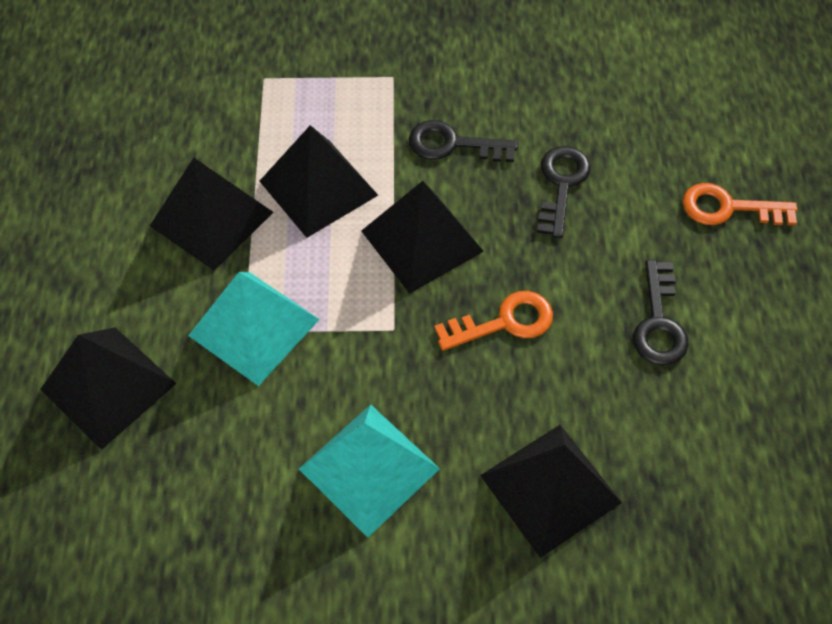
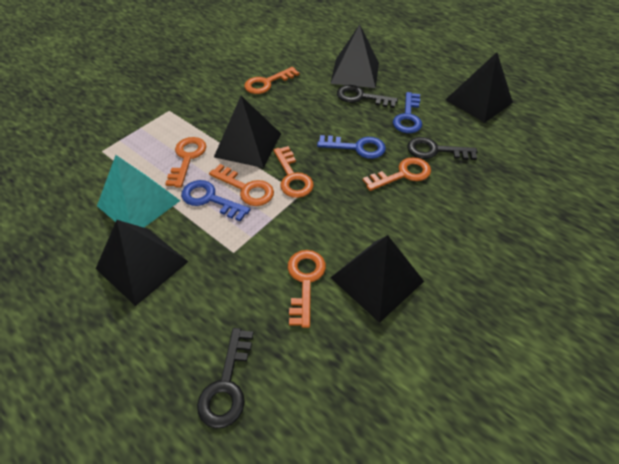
blue key: none = 0 -> [181,180,251,221] [317,135,386,159] [393,92,422,133] = 3
orange key: [434,291,553,351] [682,183,798,225] = 2 -> [165,137,206,188] [209,164,274,206] [244,67,299,94] [274,146,314,198] [288,250,326,328] [363,157,431,191] = 6
turquoise pyramid: [188,272,320,386] [299,405,440,538] = 2 -> [97,155,180,228] = 1

